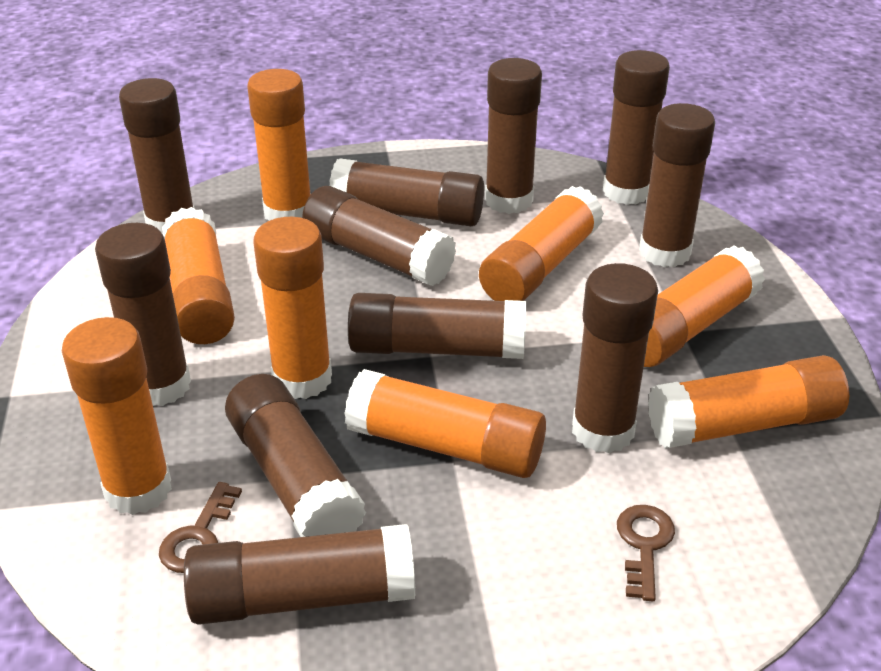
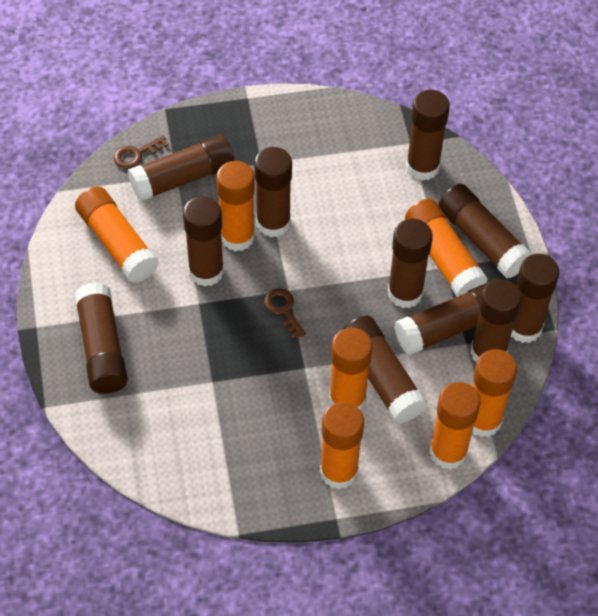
orange glue stick: [62,317,172,515] [162,207,235,344] [247,69,311,221] [253,217,332,399] [344,369,546,478] [479,186,604,301] [644,246,765,367] [648,355,849,449] = 8 -> [75,186,159,283] [216,161,255,252] [320,402,364,489] [329,328,372,410] [405,199,488,297] [430,382,481,470] [472,349,517,437] = 7

